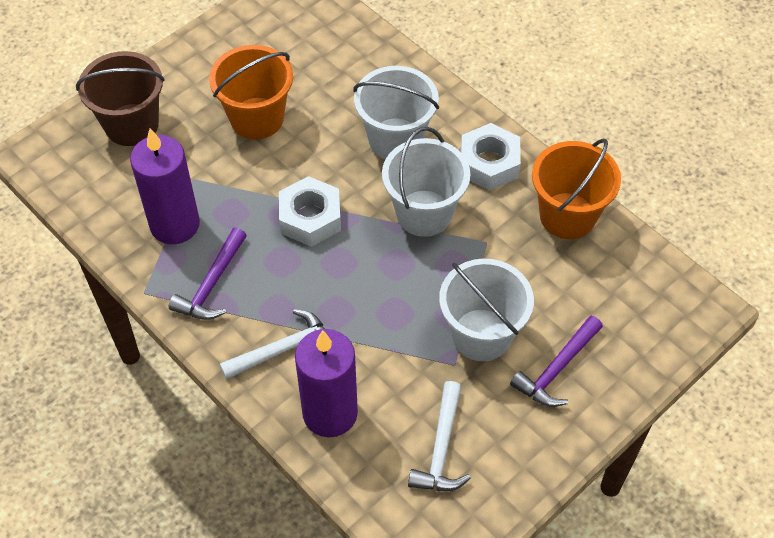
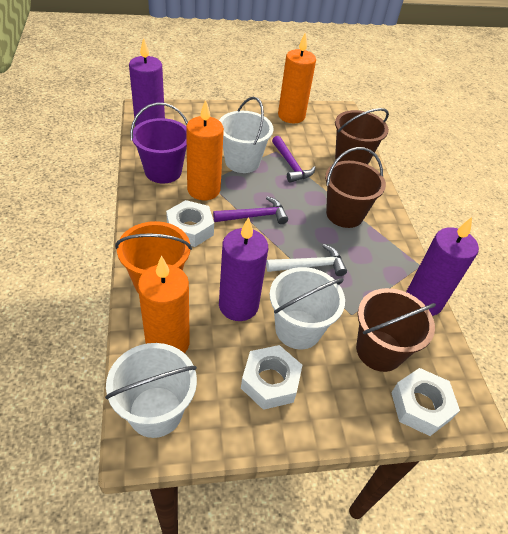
brown bucket: [76,51,164,146] = 1 -> [325,147,386,228] [335,108,389,165] [356,288,436,372] = 3
orange bucket: [209,45,293,140] [532,139,621,239] = 2 -> [115,221,192,294] = 1
orange candle: none = 0 -> [138,255,190,353] [186,99,224,200] [278,32,316,124] = 3
purple bucket: none = 0 -> [130,103,188,183] = 1
purple candle: [130,128,200,244] [295,329,358,437] = 2 -> [129,38,165,127] [219,217,268,321] [406,217,479,316] = 3
white hammer: [220,309,325,380] [408,381,471,491] = 2 -> [266,244,347,276] = 1
white nut: [279,176,341,247] [461,123,521,191] = 2 -> [166,200,214,247] [241,345,302,410] [391,368,460,436] = 3

